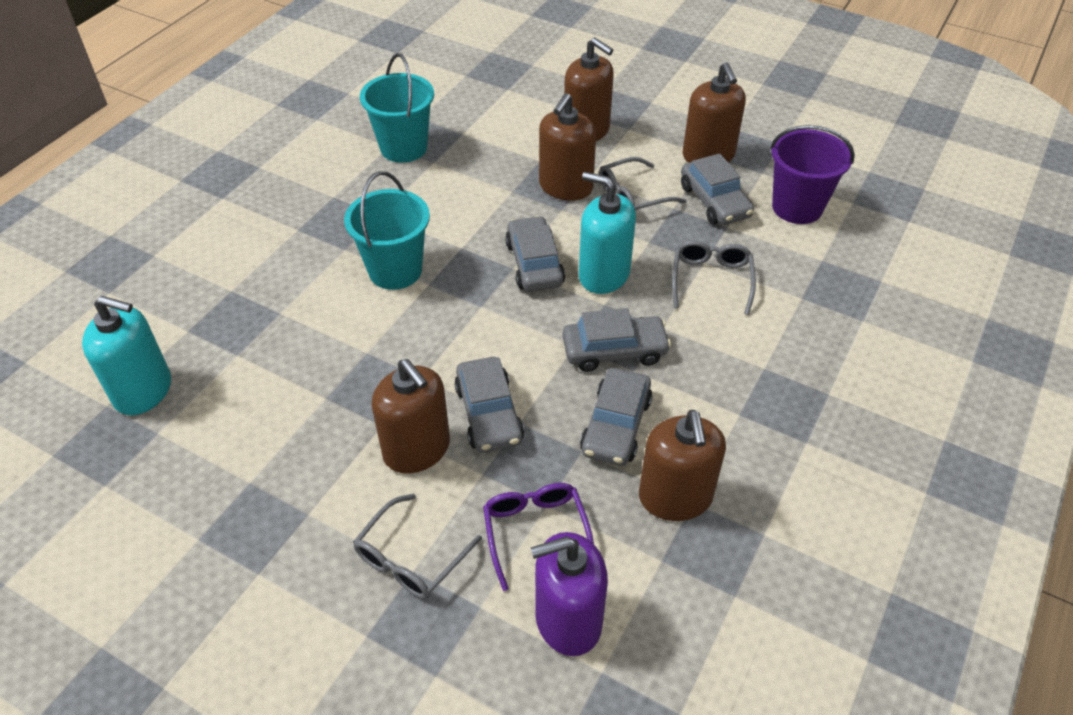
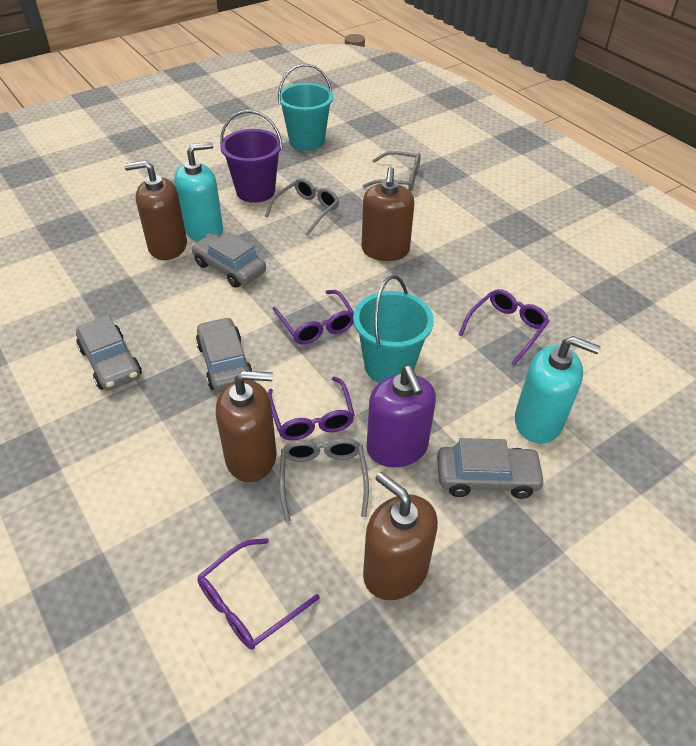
brown soap dispenser: [372,359,450,474] [539,93,596,200] [564,38,614,141] [639,410,726,521] [683,62,746,163] = 5 -> [124,160,187,260] [216,371,277,482] [362,167,415,261] [363,472,438,600] = 4
grey car: [454,357,524,453] [505,216,565,291] [563,308,671,372] [580,368,653,466] [681,153,754,225] = 5 -> [76,315,142,390] [191,232,266,288] [196,317,253,392] [437,438,546,499] = 4
purple glasses: [483,483,594,591] = 1 -> [198,538,320,650] [268,377,355,440] [273,290,354,344] [459,289,549,365] = 4

